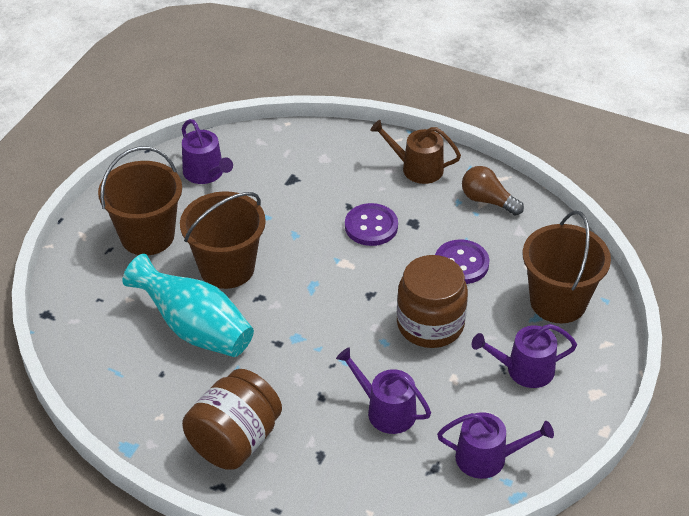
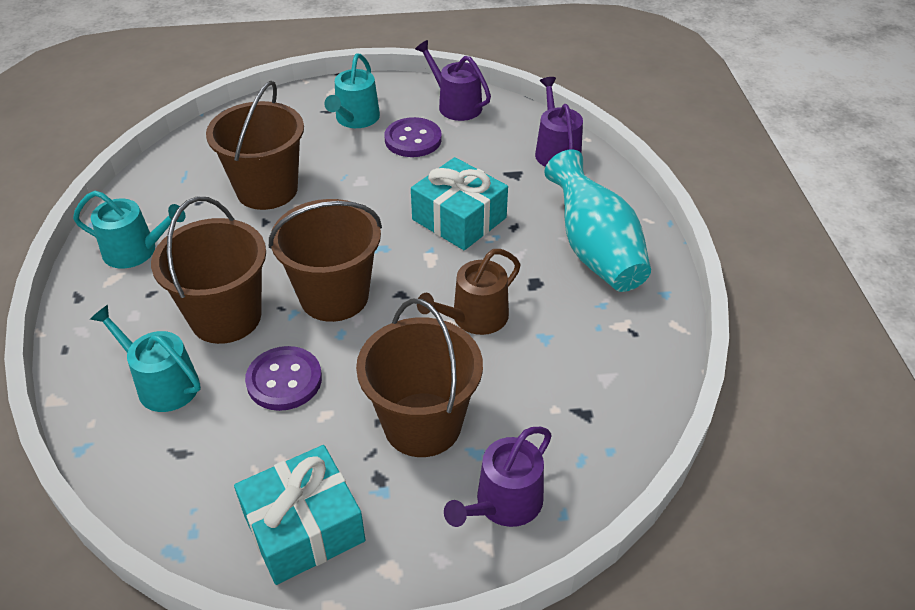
brown bucket: [98,146,182,256] [180,191,266,289] [523,210,611,323] = 3 -> [151,197,266,344] [206,80,304,210] [269,199,382,322] [356,299,483,457] = 4
brown jar: [182,369,282,470] [397,255,468,348] = 2 -> none = 0
brown light bulb: [462,166,524,216] = 1 -> none = 0
purple watering can: [181,119,233,184] [336,347,431,434] [437,412,554,479] [472,324,577,388] = 4 -> [415,40,491,121] [444,427,552,527] [535,77,583,167] = 3
turquoise gift: none = 0 -> [234,445,365,585] [411,157,508,250] = 2
turquoise watering can: none = 0 -> [73,191,186,269] [90,305,201,412] [324,54,380,128] = 3

